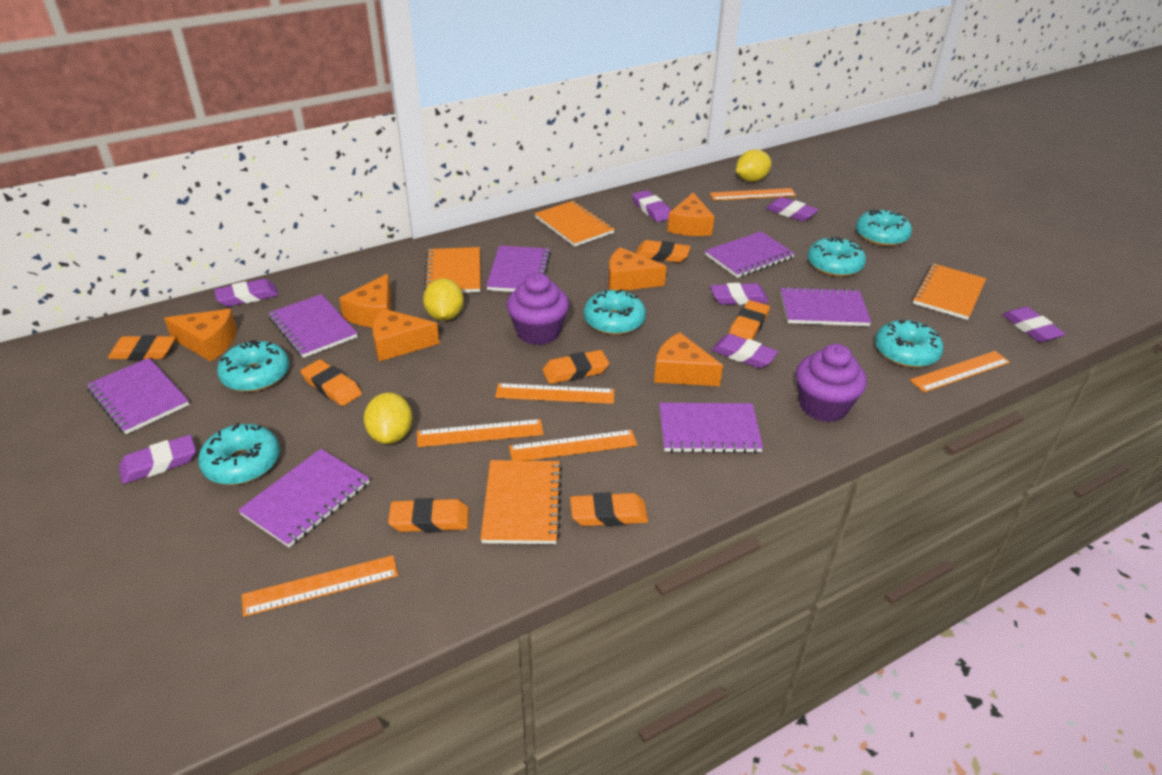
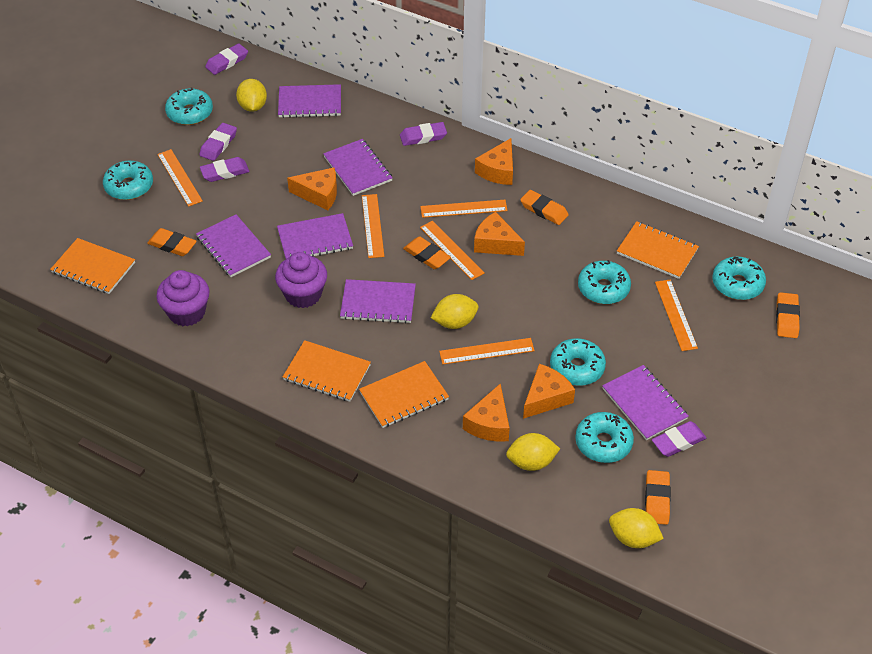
orange cheese: [164,309,237,362] [339,274,391,327] [372,309,439,362] [608,247,667,291] [654,332,723,386] [667,193,715,236] = 6 -> [287,167,337,210] [463,383,510,442] [474,212,525,256] [475,138,513,185] [523,364,575,419] = 5
orange eraser: [108,335,176,360] [300,359,362,406] [388,498,469,532] [543,350,609,384] [570,492,648,526] [636,240,690,263] [729,300,770,340] = 7 -> [147,228,197,256] [403,237,451,269] [520,190,569,225] [645,470,671,525] [776,292,800,338] = 5
purple eraser: [119,435,196,484] [214,279,278,307] [632,190,671,222] [710,283,769,305] [712,334,778,368] [766,197,819,221] [1002,307,1065,342] = 7 -> [199,123,237,161] [200,157,249,182] [205,43,248,75] [400,122,447,146] [652,421,706,457] = 5
purple notebook: [86,358,189,434] [238,449,370,547] [268,294,357,358] [486,246,551,292] [659,403,763,453] [705,231,795,278] [780,286,871,326] = 7 -> [196,214,271,277] [277,213,353,259] [278,84,341,118] [323,139,393,196] [340,279,416,324] [602,365,689,440] = 6
yellow lemon: [364,392,412,444] [423,278,464,321] [736,149,771,182] = 3 -> [236,79,267,112] [431,294,478,329] [506,433,560,471] [609,508,664,548] = 4

